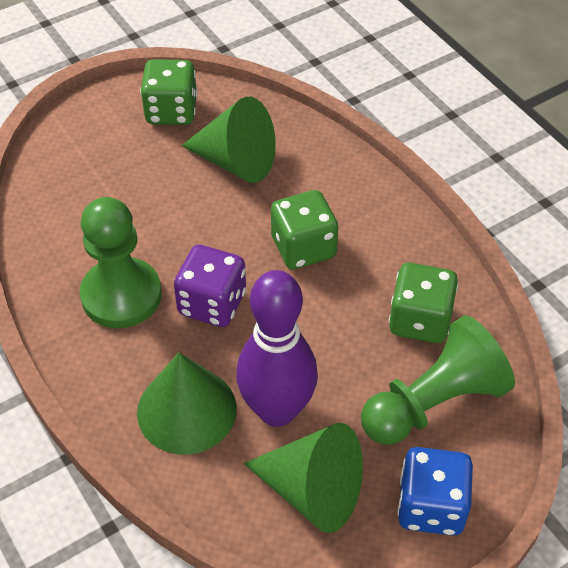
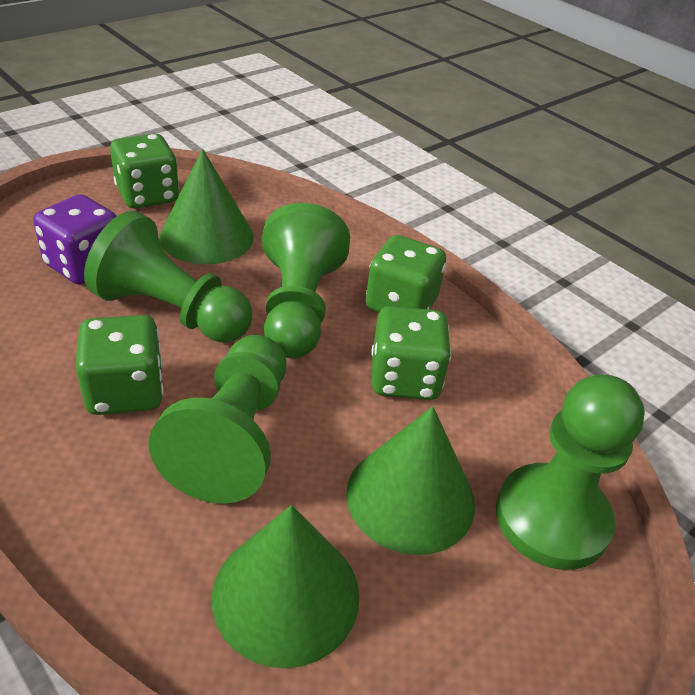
blue dice: [397,447,473,536] = 1 -> none = 0
green dice: [140,59,197,125] [271,190,338,269] [389,263,458,343] = 3 -> [76,315,163,415] [110,134,179,209] [366,235,446,313] [371,306,451,400] = 4
green pawn: [80,197,162,328] [361,315,515,445] = 2 -> [84,211,252,343] [149,335,286,504] [262,203,350,358] [496,374,645,570] = 4
purple bowling pin: [236,270,318,427] = 1 -> none = 0

